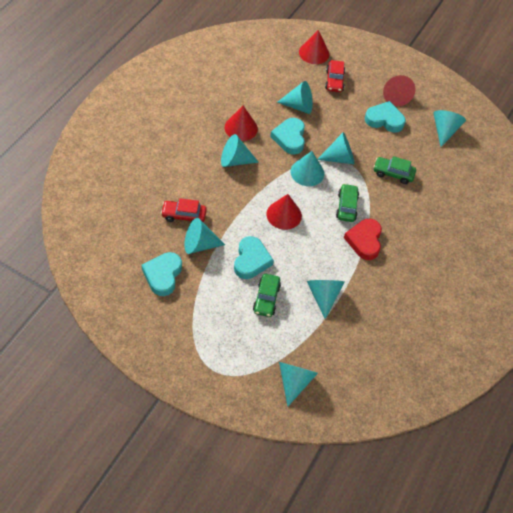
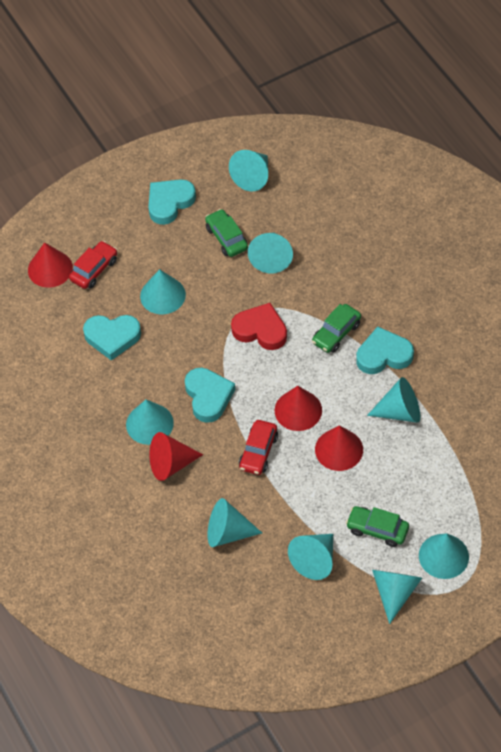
turquoise cone: [184,218,225,254] [221,134,259,167] [277,81,313,114] [279,362,318,406] [290,151,324,186] [307,280,345,319] [317,132,355,164] [433,110,466,147] = 8 -> [126,400,174,445] [140,269,186,314] [207,498,262,547] [229,150,268,191] [248,233,293,274] [288,534,333,580] [367,377,420,423] [372,570,422,624] [419,533,469,579] = 9

